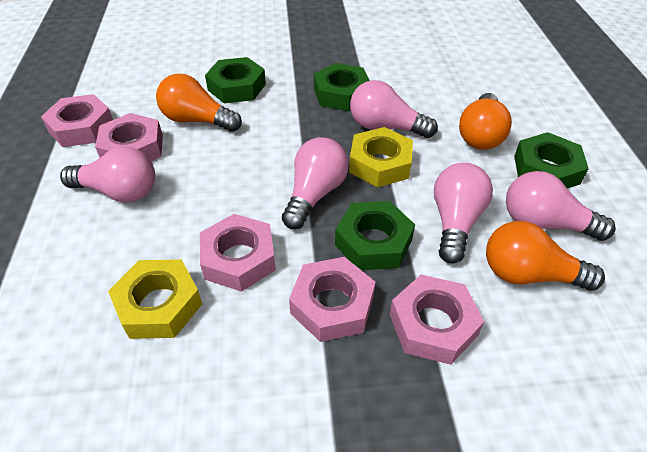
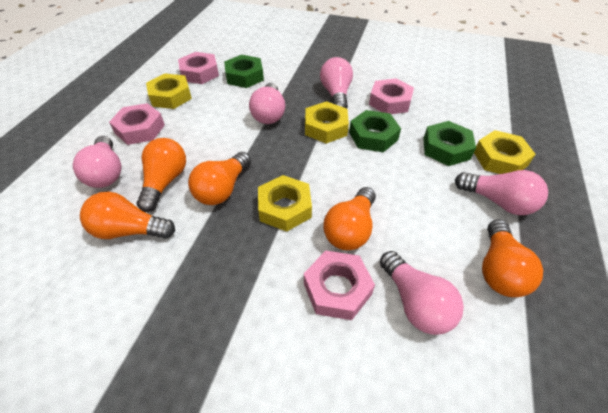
green nut: [205,57,266,104] [314,63,370,111] [335,201,415,270] [514,132,589,189] = 4 -> [224,55,264,88] [349,110,401,152] [423,121,476,166] = 3
orange light bulb: [156,74,242,132] [459,93,512,150] [486,221,605,291] = 3 -> [80,192,175,239] [137,138,186,212] [188,152,251,205] [323,187,376,250] [482,219,543,297] = 5
pink nut: [41,94,113,147] [95,113,163,161] [200,214,276,292] [289,257,376,342] [390,275,484,365] = 5 -> [109,103,165,145] [178,52,219,84] [304,251,375,320] [369,78,414,114] = 4
yellow nut: [108,259,202,339] [349,127,413,188] = 2 -> [146,73,192,109] [258,175,312,232] [305,101,349,144] [474,130,536,174] = 4

